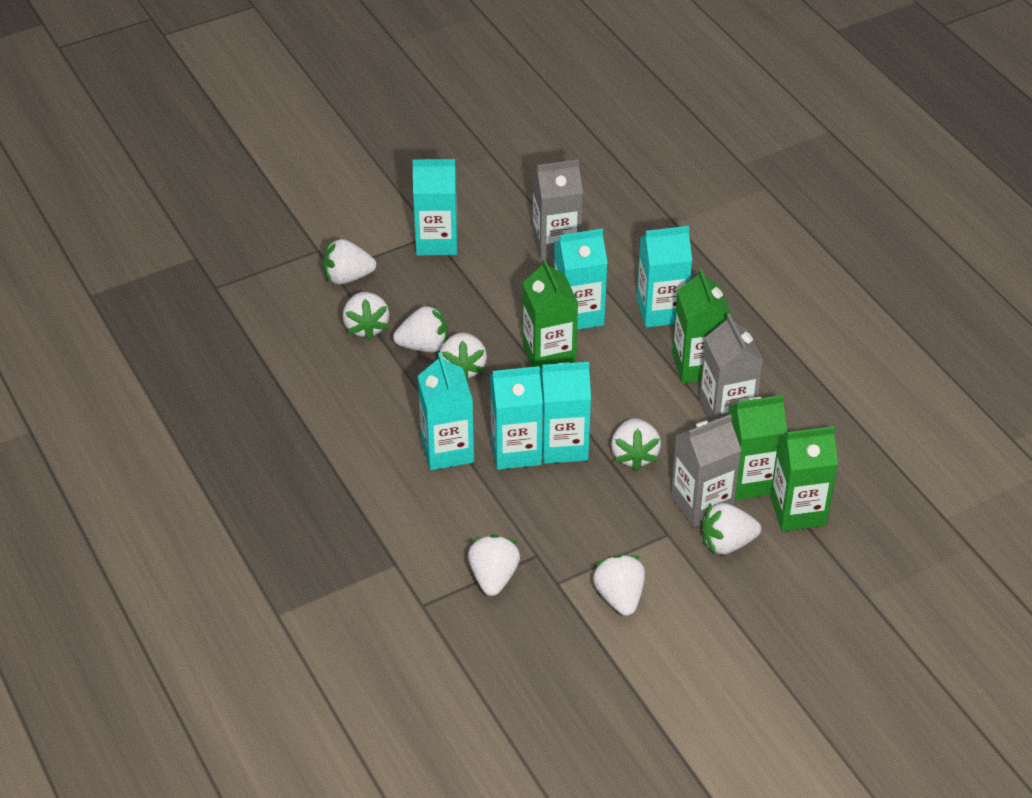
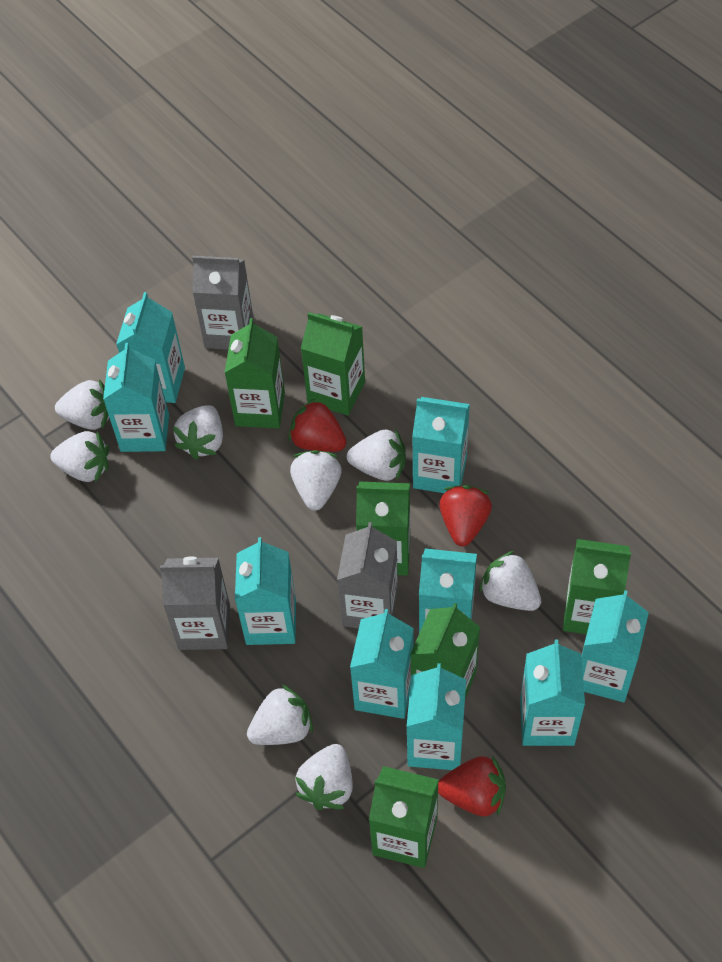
green carton: [523,259,578,368] [672,268,731,383] [728,395,788,501] [770,426,838,531] = 4 -> [224,318,285,429] [301,312,365,416] [356,482,410,576] [369,766,439,868] [410,603,480,699] [563,539,631,634] = 6
red strawberry: none = 0 -> [288,398,347,452] [438,756,506,816] [439,485,492,546] = 3
turquoise carton: [412,159,457,256] [418,352,474,470] [490,366,543,470] [540,362,591,464] [554,228,608,330] [637,226,692,328] = 6 -> [103,343,169,452] [116,292,185,403] [235,537,296,645] [350,609,414,719] [407,663,466,770] [412,397,470,493] [419,548,477,633] [520,640,585,746] [581,590,649,702] = 9

